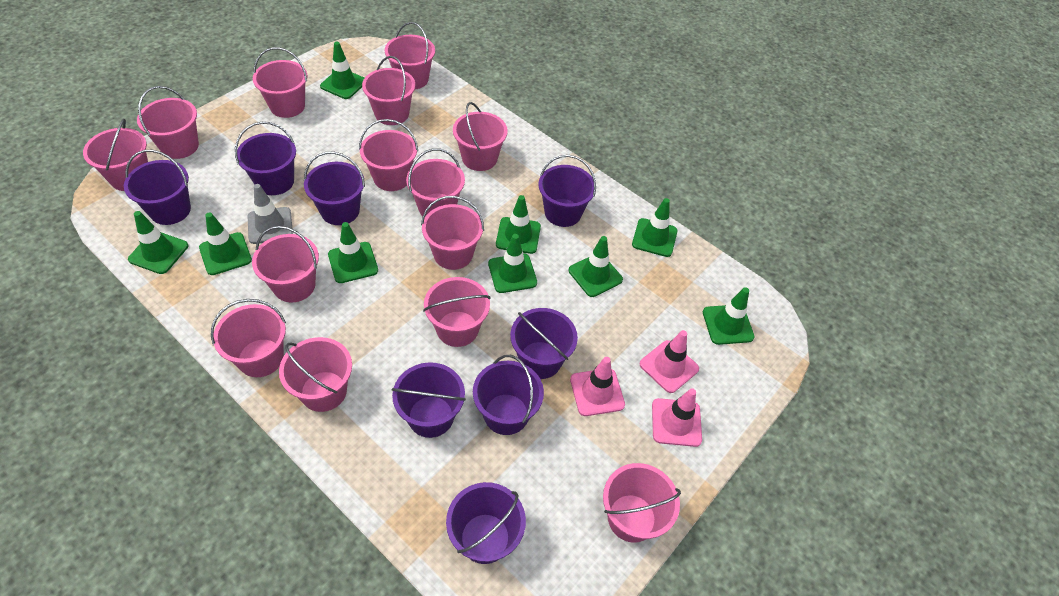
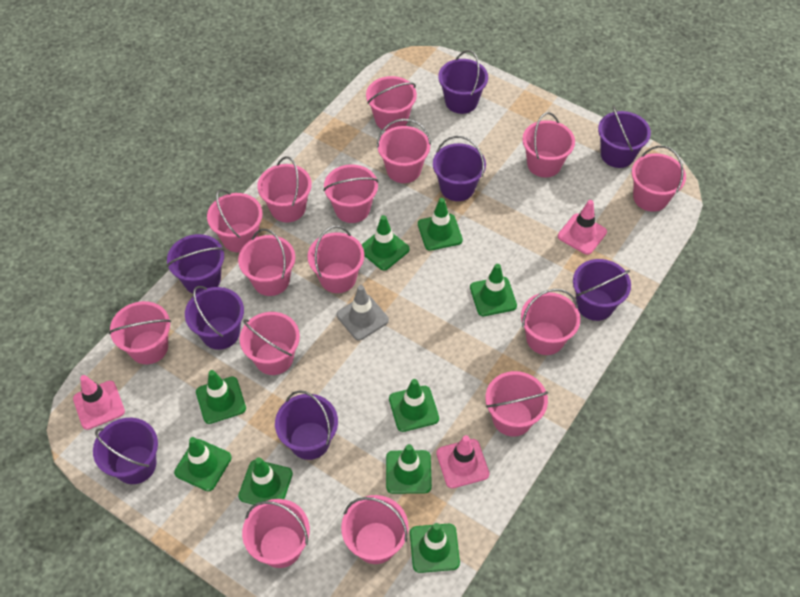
pink bucket: [83,119,148,191] [137,86,199,159] [211,299,286,377] [252,226,319,303] [253,47,307,118] [279,337,352,412] [359,119,418,191] [362,56,415,125] [385,22,435,89] [406,148,465,218] [421,196,484,270] [423,277,490,347] [453,102,508,171] [603,463,681,543] = 14 -> [109,301,171,364] [207,189,263,252] [238,229,295,296] [240,312,300,375] [242,499,310,568] [257,156,312,222] [308,226,364,293] [323,164,379,223] [341,495,409,564] [366,76,417,131] [377,119,431,183] [485,371,548,437] [521,289,580,355] [522,112,575,178] [632,146,686,212] = 15

